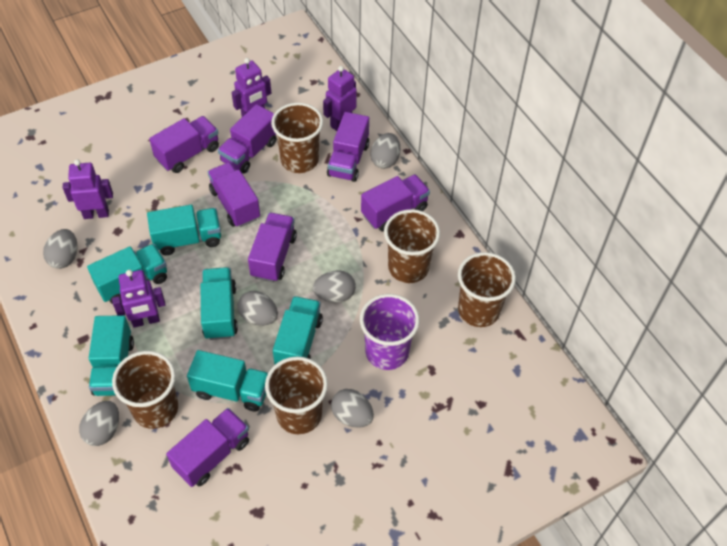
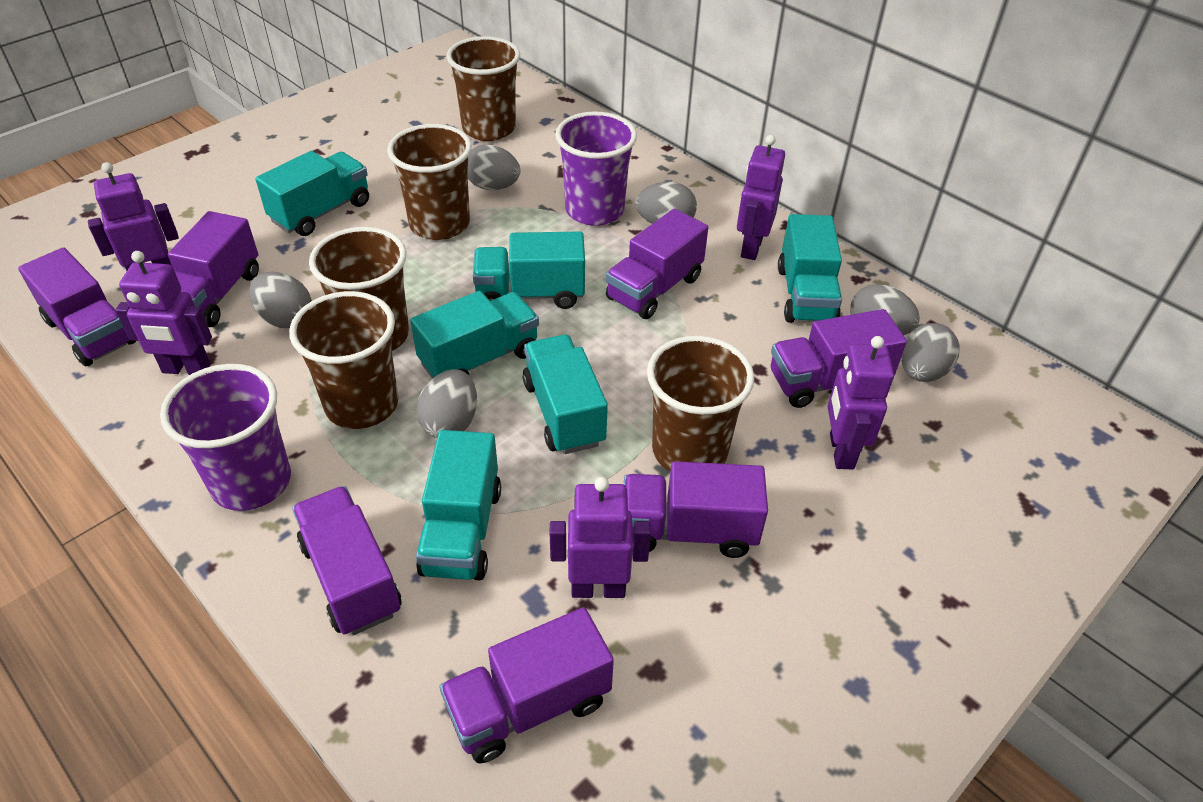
purple cup: [360,294,419,370] = 1 -> [160,364,291,511] [555,111,637,226] = 2
purple robot: [63,159,113,219] [112,270,166,328] [232,58,271,117] [323,66,357,131] = 4 -> [88,162,179,271] [115,251,212,375] [549,477,651,598] [737,135,785,260] [828,336,894,470] = 5

